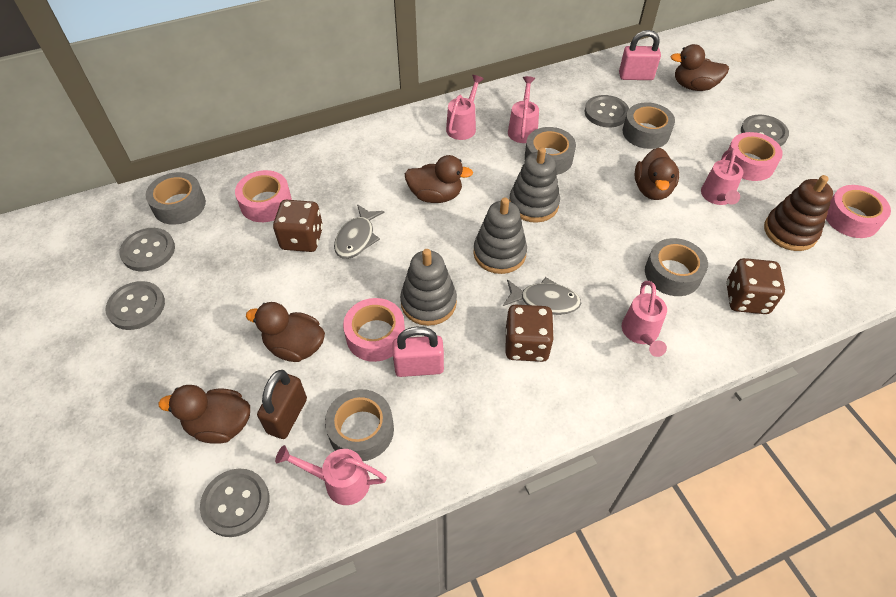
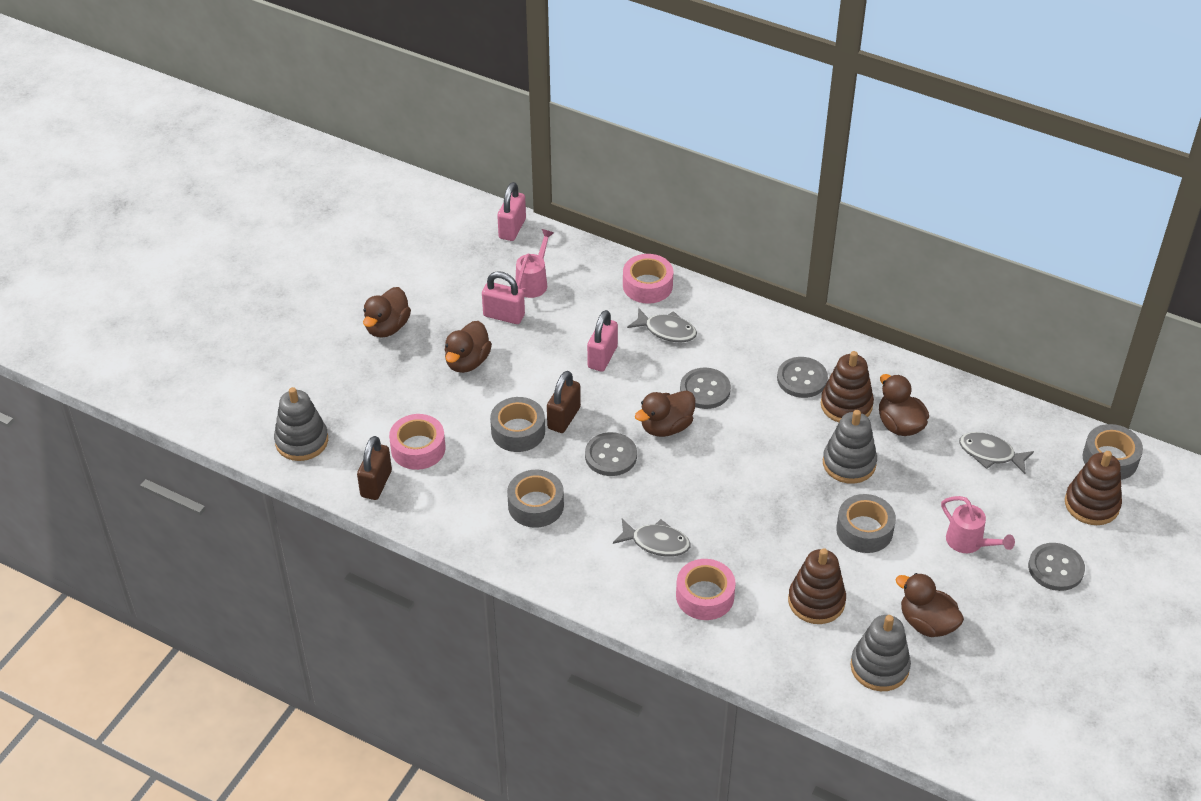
brown dice: [273,200,323,252] [506,305,554,362] [727,258,785,314] = 3 -> none = 0
brown padlock: [257,370,307,439] = 1 -> [357,436,392,500] [547,371,581,433] = 2
brown stacking toy: [764,175,833,251] = 1 -> [788,548,846,624] [821,351,874,422] [1065,451,1122,525] = 3
grey button: [106,281,165,330] [119,228,175,271] [200,469,269,537] [584,95,629,127] [741,115,789,147] = 5 -> [585,432,637,476] [680,368,731,409] [777,357,828,398] [1028,543,1085,591] = 4
grey fish: [334,204,384,259] [503,277,581,315] = 2 -> [613,519,691,556] [627,308,697,343] [959,432,1034,474] = 3
grey tape: [145,172,206,225] [325,389,394,461] [525,127,576,175] [622,102,675,149] [645,238,708,296] = 5 -> [490,397,545,452] [507,470,564,528] [836,494,896,553] [1083,424,1143,480] = 4
pink padlock: [392,327,444,377] [619,30,661,80] = 2 -> [482,271,525,324] [497,182,526,241] [587,310,618,372] = 3
pink tape: [235,170,292,222] [343,298,405,362] [725,132,783,181] [826,185,891,238] = 4 -> [389,414,446,470] [623,254,673,304] [676,559,736,620] = 3
pink watering can: [275,445,387,505] [446,75,484,140] [508,76,539,143] [622,281,667,357] [701,148,743,205] = 5 -> [515,229,554,298] [941,496,1015,553] = 2

